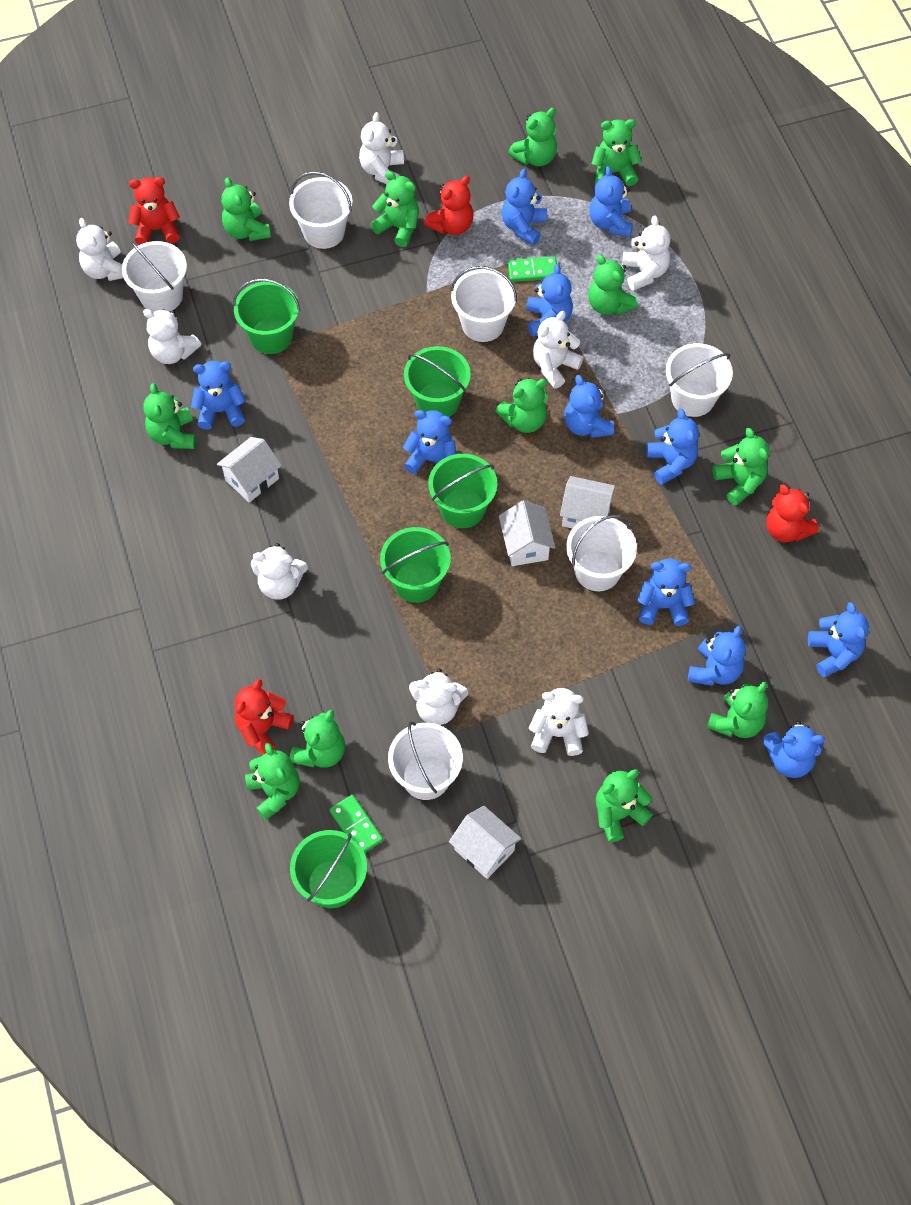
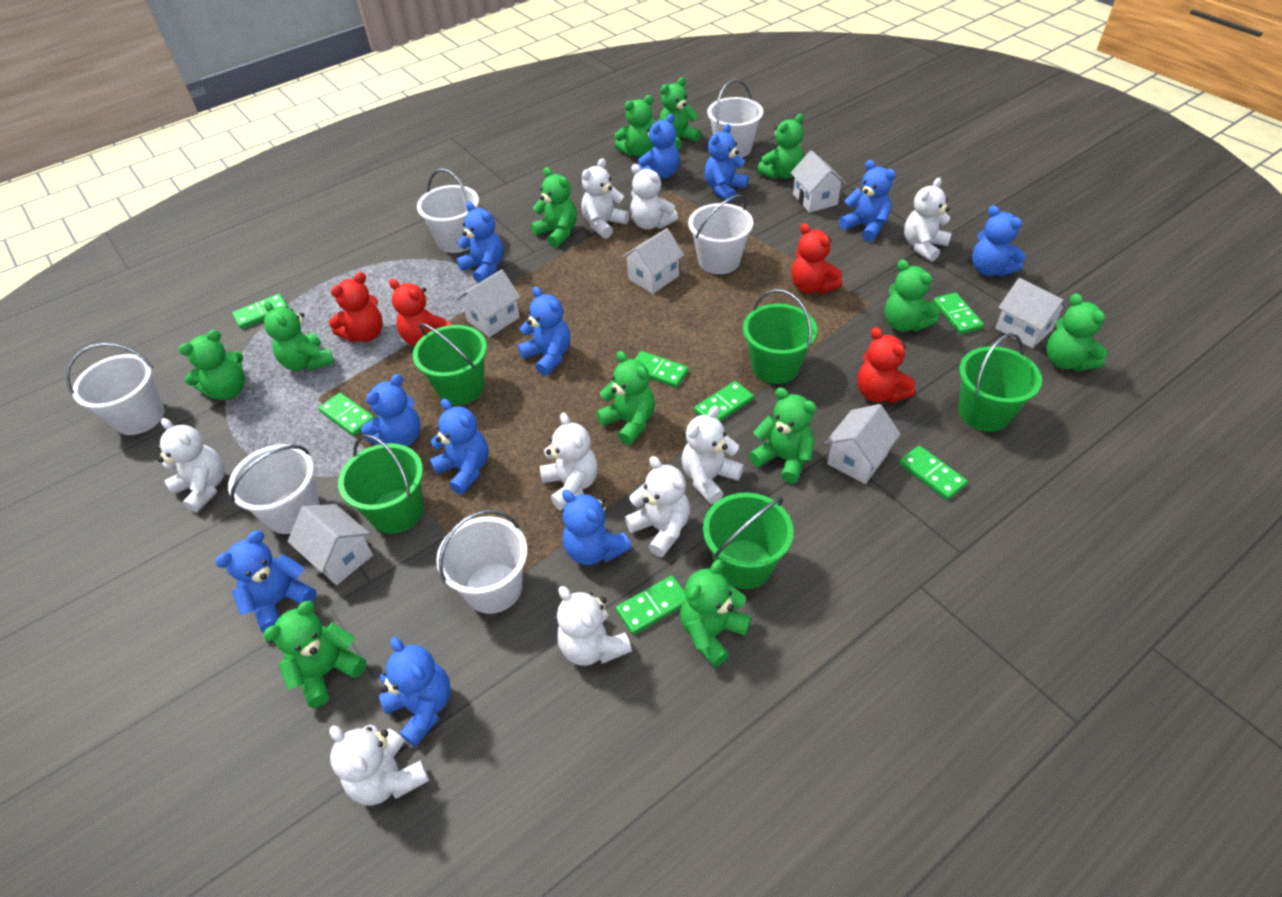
green domino: [329,795,383,853] [508,256,557,282] = 2 -> [232,294,289,329] [319,393,375,436] [616,575,685,635] [634,351,689,388] [694,381,754,421] [899,446,968,500] [933,293,984,334] = 7
white house: [217,437,282,503] [449,806,521,879] [499,500,555,566] [560,476,615,529] = 4 -> [288,504,373,585] [456,269,521,337] [622,228,684,294] [791,150,846,213] [825,404,901,484] [995,278,1068,348] = 6
white teddy bear: [76,218,124,281] [143,309,201,364] [251,543,308,600] [359,112,404,184] [409,669,468,725] [529,688,589,756] [533,311,584,389] [622,216,670,291] = 8 -> [158,418,225,513] [329,724,429,805] [540,412,598,510] [557,586,632,666] [581,158,629,239] [625,456,690,557] [630,164,678,230] [681,406,744,504] [904,178,952,262] = 9

